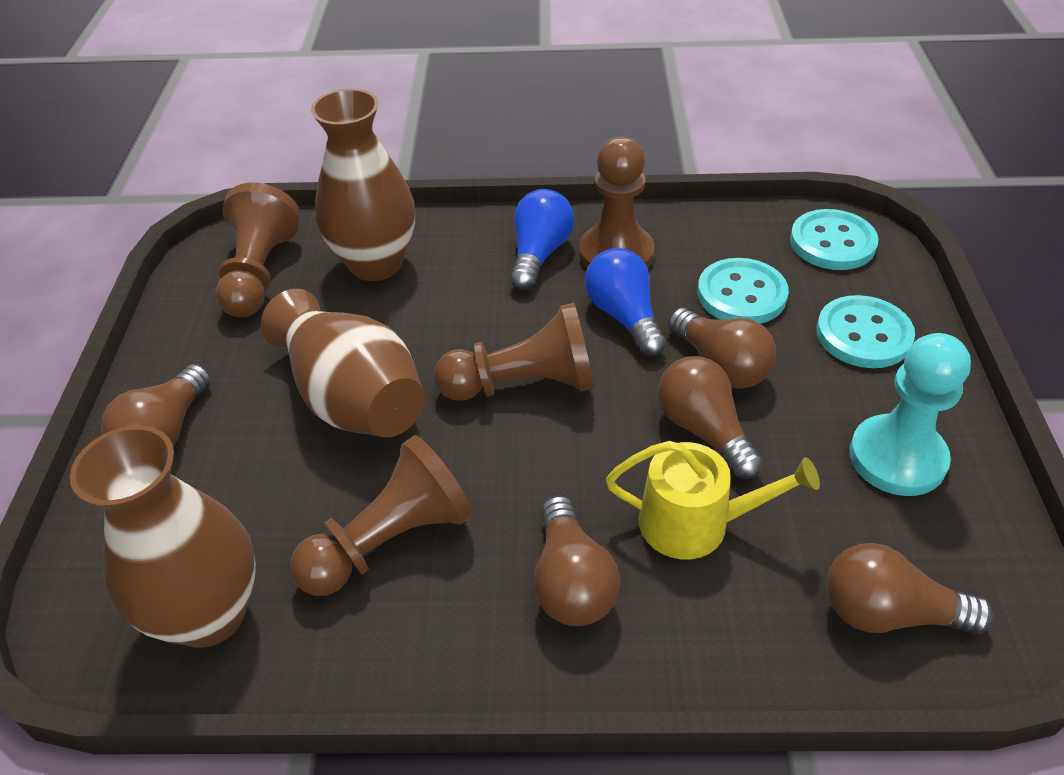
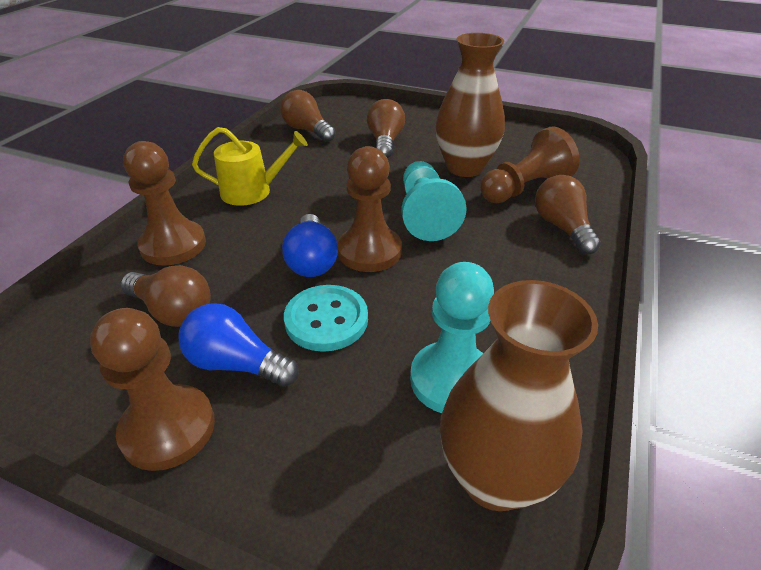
brown light bulb: [101,364,211,447] [533,496,620,626] [658,356,763,479] [668,308,777,389] [827,543,994,634] = 5 -> [120,265,211,327] [280,90,336,142] [367,99,405,158] [535,175,601,254] = 4
brown vase: [70,425,256,648] [261,289,425,437] [311,89,415,281] = 3 -> [436,33,505,177] [440,280,598,511] = 2
turquoise button: [697,258,789,324] [790,209,879,270] [816,295,915,368] = 3 -> [284,285,368,352] = 1
turquoise pawn: [849,333,971,496] = 1 -> [402,161,467,241] [410,262,494,413] = 2

